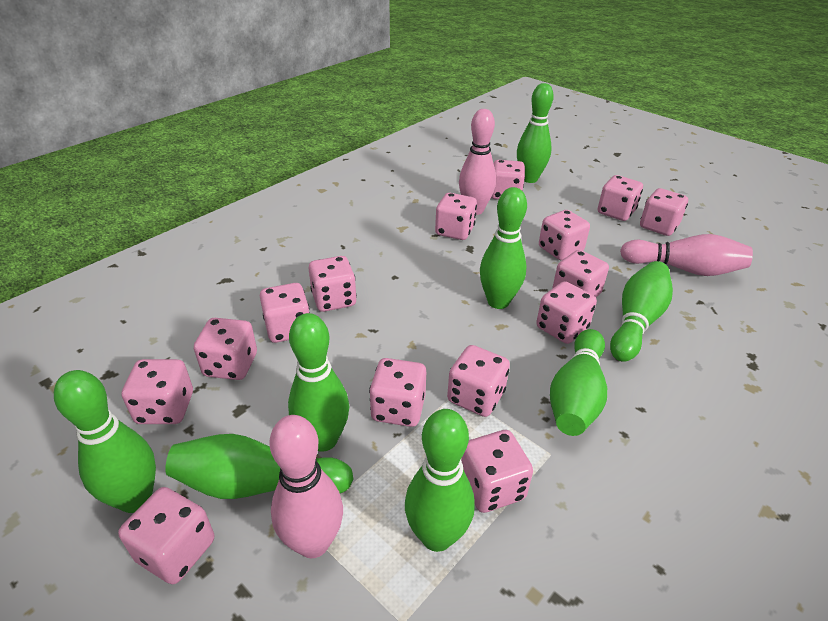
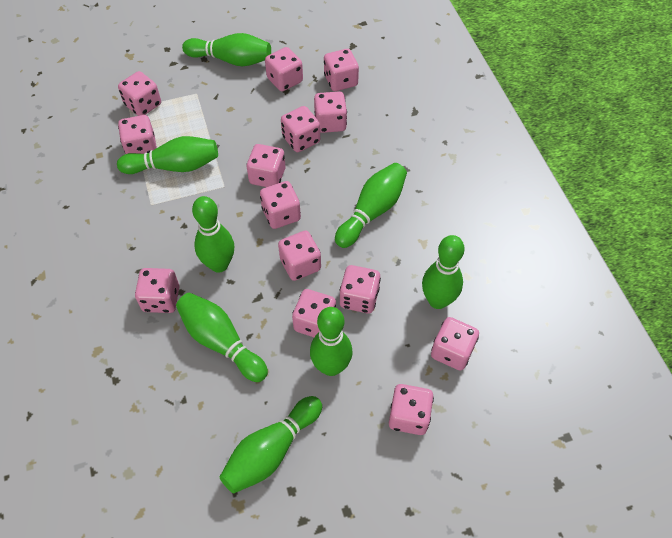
pink bowling pin: [270,415,343,558] [459,109,496,215] [620,234,753,276] = 3 -> none = 0
pink dice: [118,487,214,584] [121,359,193,424] [194,318,257,380] [260,283,310,343] [308,256,357,312] [369,358,426,427] [435,193,477,240] [447,345,510,417] [461,430,533,513] [491,160,525,200] [536,281,597,344] [539,210,590,260] [552,250,609,297] [598,175,643,221] [640,188,688,236] = 15 -> [118,71,161,116] [118,115,157,154] [135,268,179,313] [247,144,285,187] [260,181,301,229] [265,47,303,91] [278,231,321,281] [281,106,320,152] [292,289,336,337] [314,91,347,133] [324,49,359,91] [340,265,381,314] [389,384,434,435] [431,317,479,371] = 14

